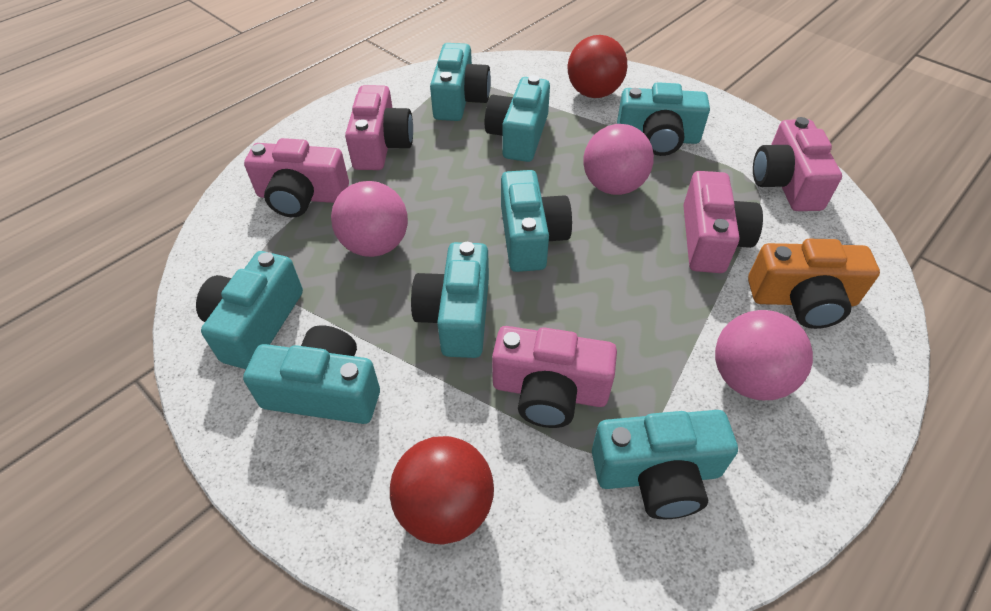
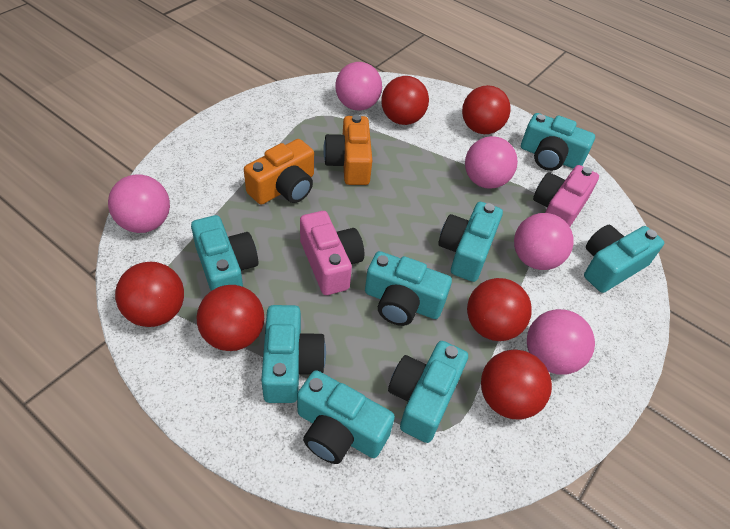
orange camera: [748,239,880,329] = 1 -> [244,139,314,205] [323,114,372,185] = 2
pink ball: [331,181,408,257] [583,124,654,195] [715,310,813,400] = 3 -> [108,174,170,233] [335,62,382,111] [465,136,518,189] [514,213,574,270] [527,309,595,374] = 5
pink camera: [244,138,349,217] [345,85,413,170] [492,326,617,428] [683,171,763,273] [753,117,842,211] = 5 -> [300,211,364,295] [533,165,599,227] = 2
red ball: [390,436,494,545] [567,35,627,98] = 2 -> [115,262,184,327] [196,285,264,351] [381,76,429,125] [462,85,511,134] [467,278,532,341] [481,349,552,419] = 6

